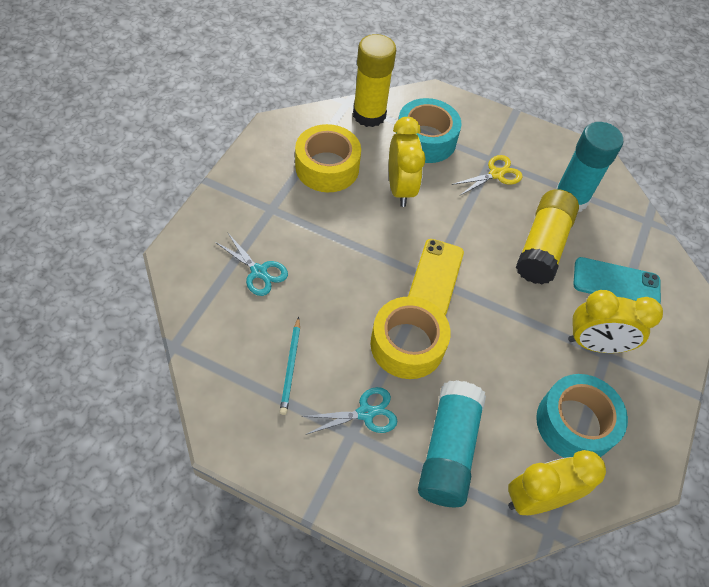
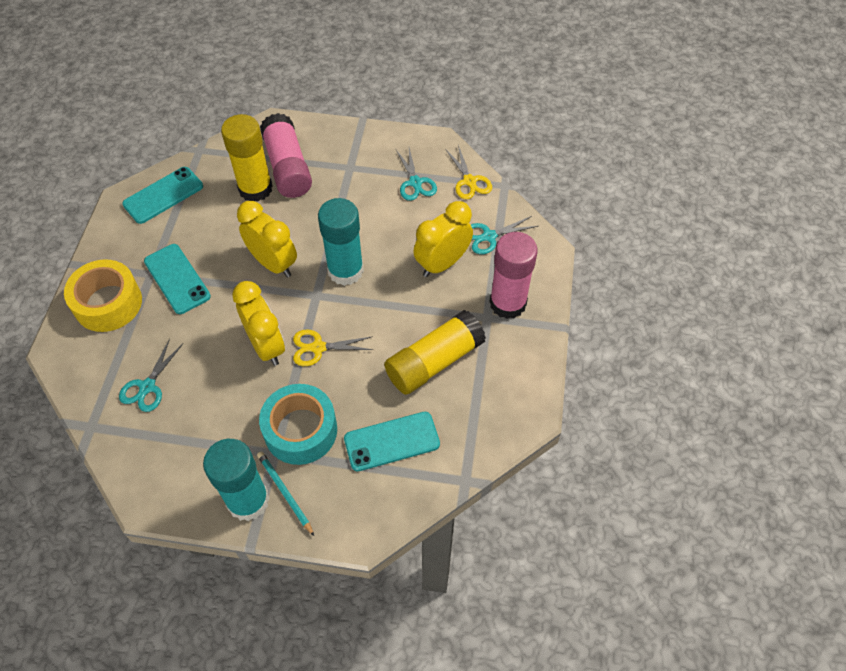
pink glue stick: none = 0 -> [260,113,312,198] [489,232,538,319] = 2
turquoise phone: [573,257,661,303] = 1 -> [122,167,203,224] [144,244,211,314] [344,412,440,471] = 3
turquoise scissors: [215,233,288,296] [302,387,397,434] = 2 -> [119,339,183,412] [396,148,437,201] [471,216,538,254] = 3
turquoise tape: [398,98,462,163] [536,374,628,458] = 2 -> [259,384,337,465] = 1
yellow phone: [408,239,464,316] = 1 -> none = 0
yellow scissors: [451,155,523,196] = 1 -> [293,329,373,366] [445,145,492,199] = 2
yellow tape: [295,124,361,192] [371,296,451,379] = 2 -> [64,259,142,332] = 1

